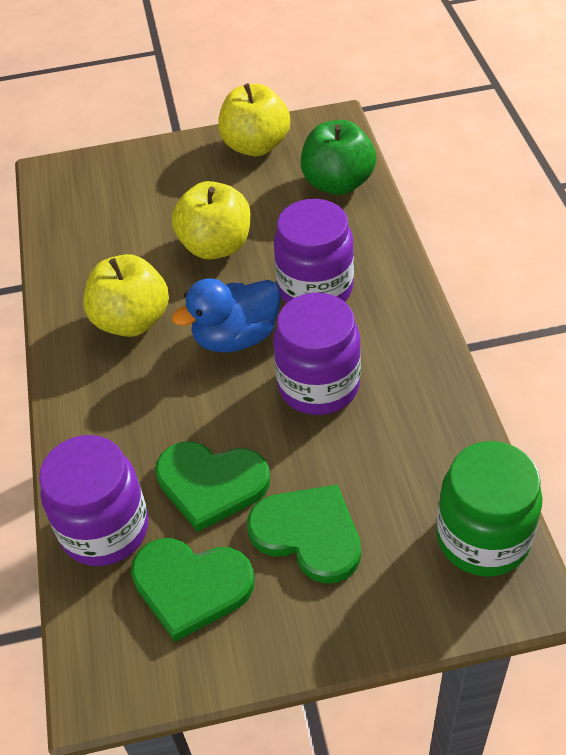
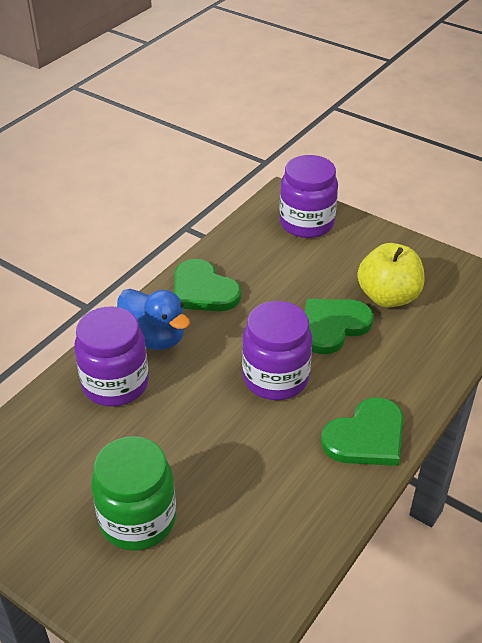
green apple: [301,120,376,195] = 1 -> none = 0
yellow apple: [83,254,169,337] [172,181,251,260] [218,83,290,156] = 3 -> [357,243,425,307] = 1

